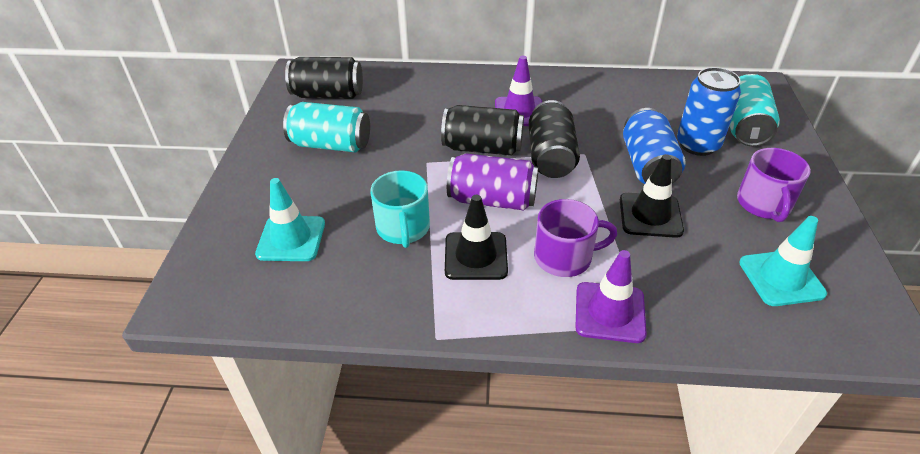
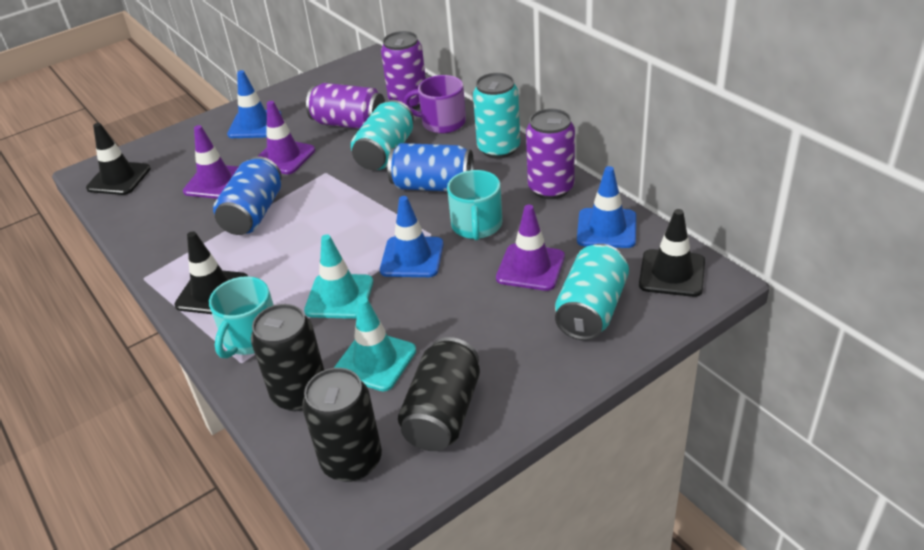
black traffic cone: [445,195,508,280] [620,154,684,238] = 2 -> [86,123,151,195] [174,231,248,314] [639,209,705,297] = 3
blue traffic cone: none = 0 -> [227,70,282,138] [380,196,443,277] [577,166,636,248] = 3
purple can: [447,153,539,210] = 1 -> [306,83,385,129] [381,31,426,109] [526,109,575,199] = 3
purple mug: [534,199,617,277] [737,148,811,222] = 2 -> [403,75,466,134] = 1
purple traffic cone: [495,56,542,126] [575,250,647,343] = 2 -> [183,125,238,199] [258,101,315,174] [496,205,565,291] = 3
turquoise can: [283,102,370,152] [730,74,780,146] = 2 -> [351,100,414,170] [473,73,520,159] [555,244,629,341] = 3
turquoise mug: [370,170,430,248] = 1 -> [209,276,274,358] [447,170,502,241] = 2

